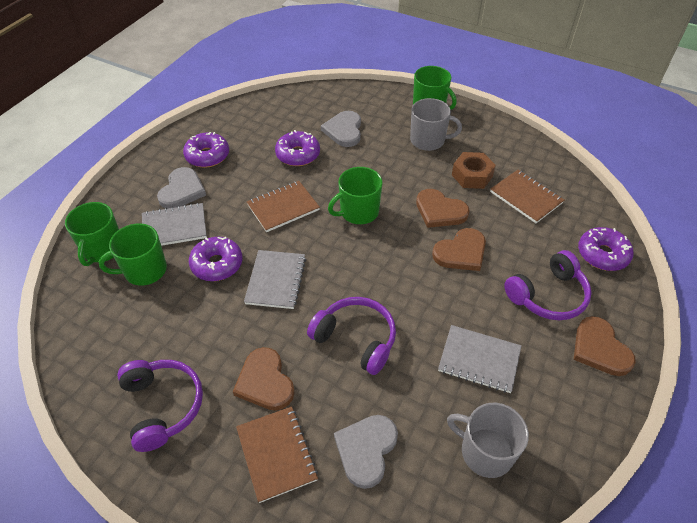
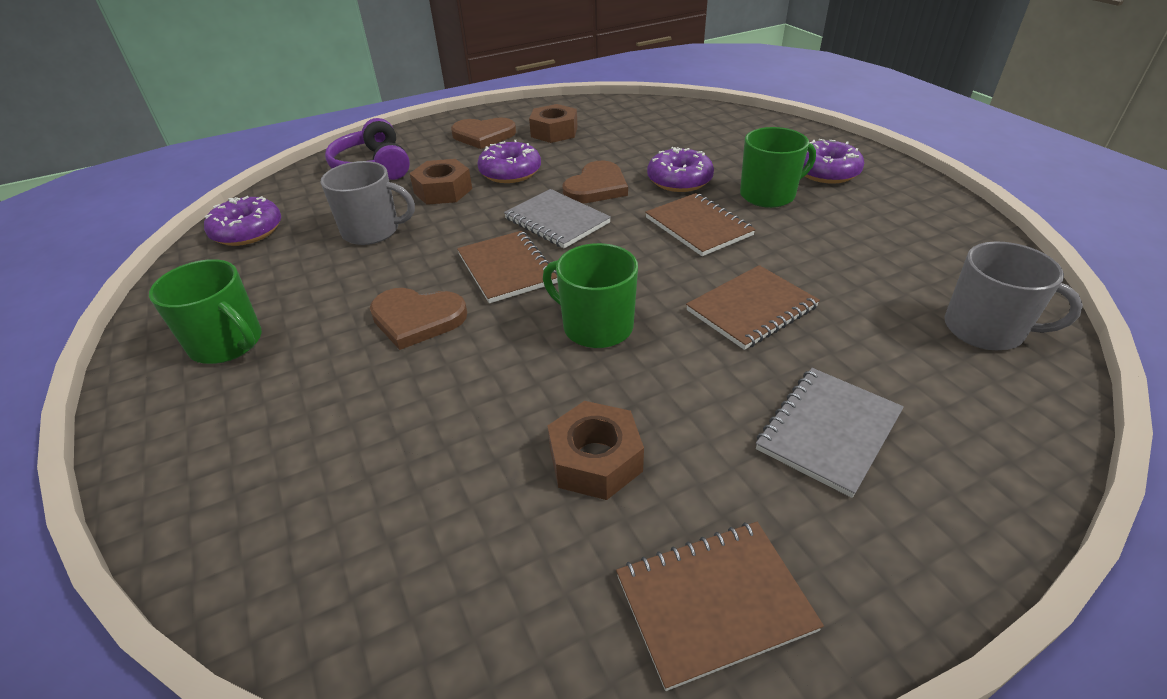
brown heart: [233,347,295,411] [416,189,470,228] [432,228,486,271] [574,316,636,376] = 4 -> [370,288,467,350] [451,118,516,149] [562,161,628,203] = 3
brown notebook: [236,406,318,503] [247,181,320,232] [490,170,564,223] = 3 -> [457,231,558,303] [616,522,824,691] [645,193,756,256] [686,265,820,350] = 4
brown nut: [452,152,496,189] = 1 -> [409,159,472,205] [529,104,578,143] [548,401,644,500] = 3
green mug: [65,202,119,266] [99,223,167,286] [328,167,382,224] [413,66,457,110] = 4 -> [149,259,262,364] [543,243,638,348] [740,127,816,208] = 3
grey heart: [157,167,206,209] [321,111,361,147] [334,415,398,489] = 3 -> none = 0
grey notebook: [142,203,207,246] [244,250,306,309] [438,325,521,393] = 3 -> [504,189,611,248] [756,368,904,498] = 2
purple headphones: [117,360,203,452] [307,297,396,375] [504,250,592,320] = 3 -> [325,118,410,180] = 1

